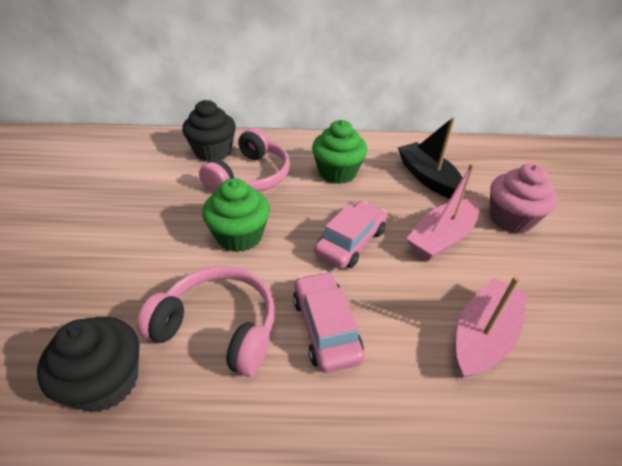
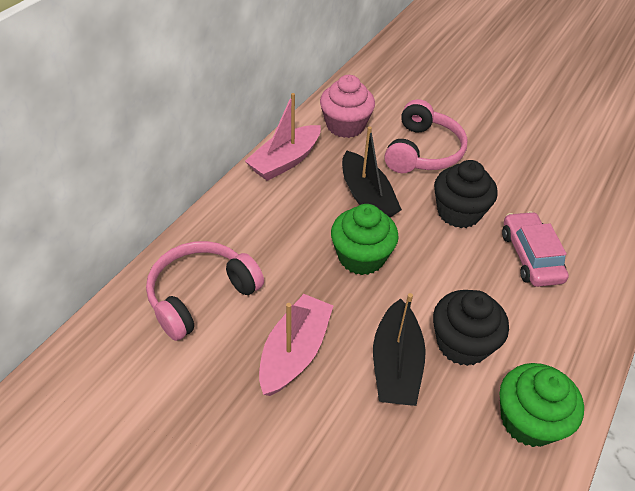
black boat: [398,117,466,199] = 1 -> [342,126,402,218] [373,293,426,406] = 2
pink car: [293,271,364,373] [314,201,387,269] = 2 -> [502,211,569,287] = 1

